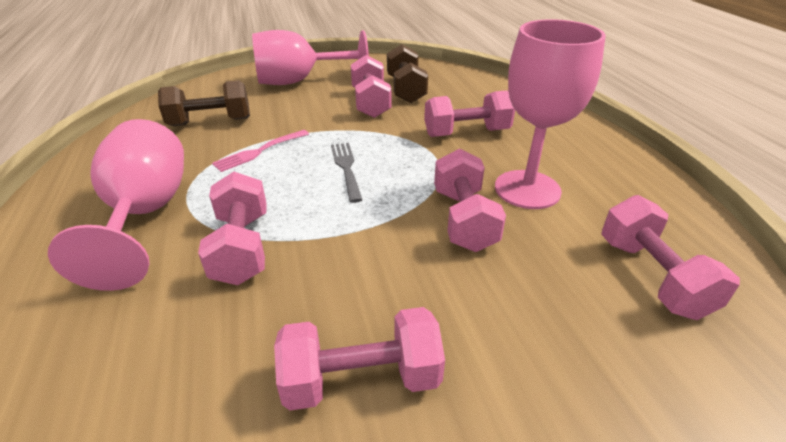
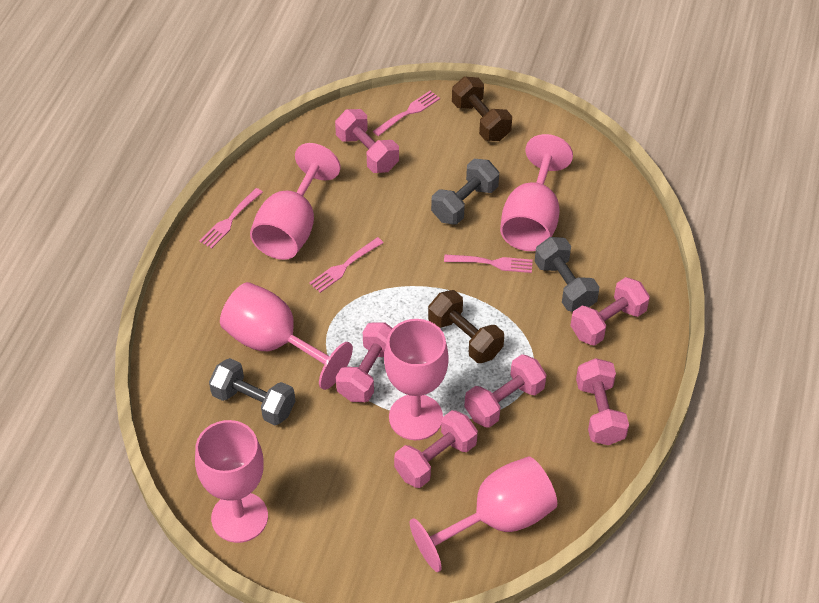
grey dumbbell: none = 0 -> [209,358,295,425] [431,159,499,225] [534,237,599,312] = 3
grey fork: [331,143,362,203] = 1 -> none = 0
pink fork: [212,130,309,172] = 1 -> [199,188,263,248] [309,237,383,293] [373,91,440,136] [444,254,533,273] = 4
pink goblet: [48,119,184,291] [252,30,369,85] [495,19,606,209] = 3 -> [195,420,268,543] [220,282,353,390] [250,143,340,260] [384,319,449,440] [410,456,557,572] [500,134,573,251] = 6

